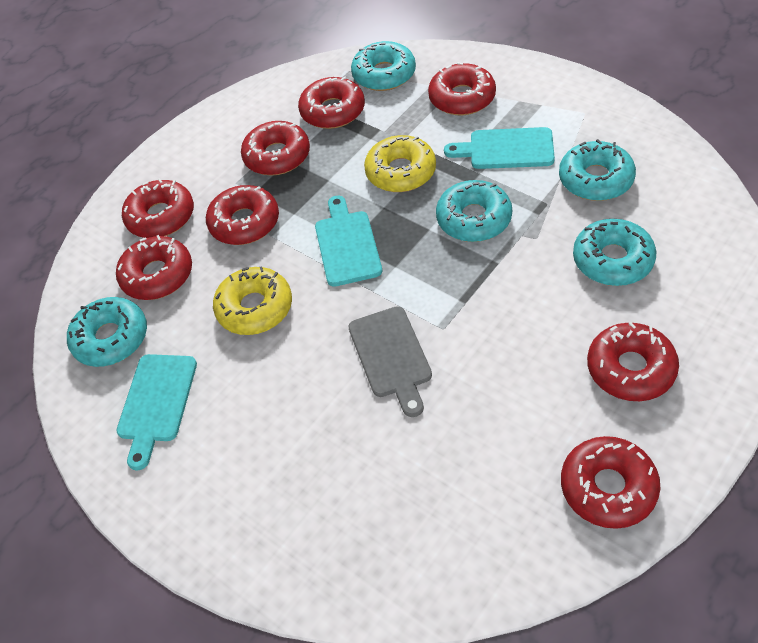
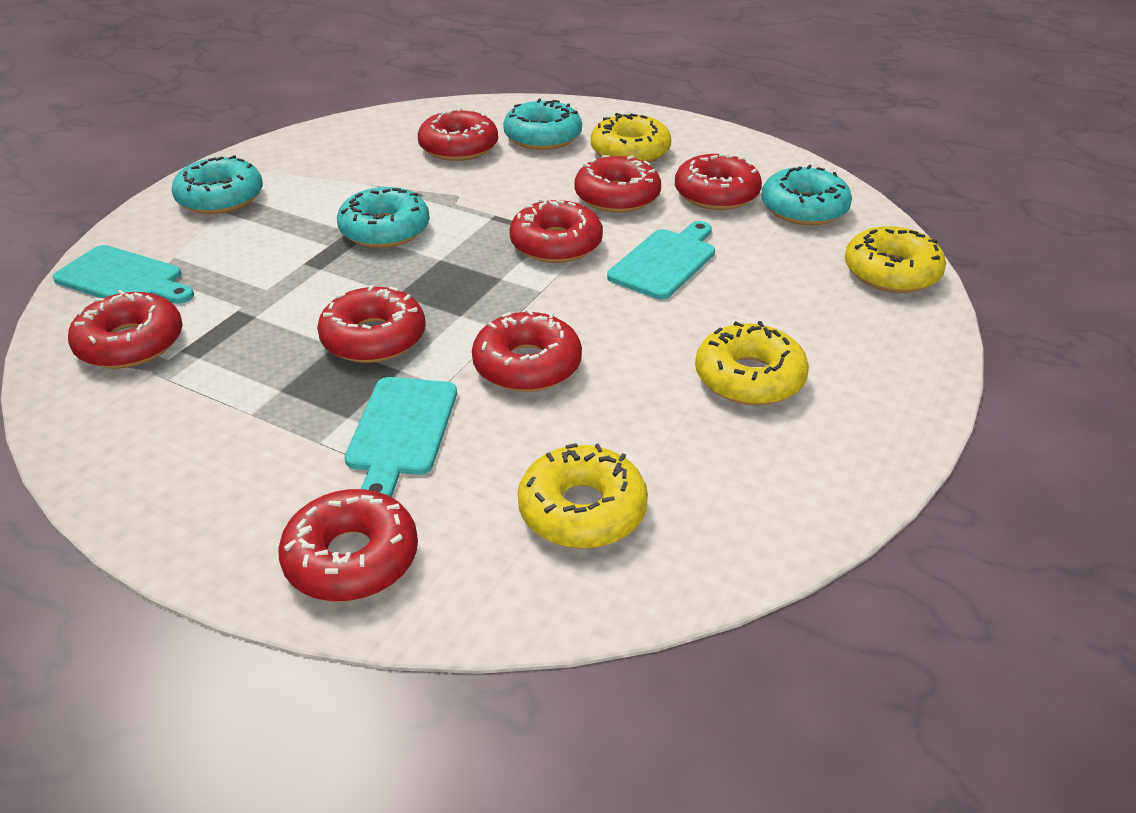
grey cutting board: [348,306,432,417] = 1 -> none = 0
turquoise donut: [67,297,147,367] [351,41,416,91] [436,180,512,242] [559,139,636,201] [573,219,656,286] = 5 -> [172,155,263,214] [337,187,430,248] [503,99,582,150] [761,165,852,225] = 4
yellow donut: [213,266,292,335] [364,135,436,192] = 2 -> [518,443,648,549] [591,113,671,163] [695,321,809,405] [845,226,946,293] = 4

